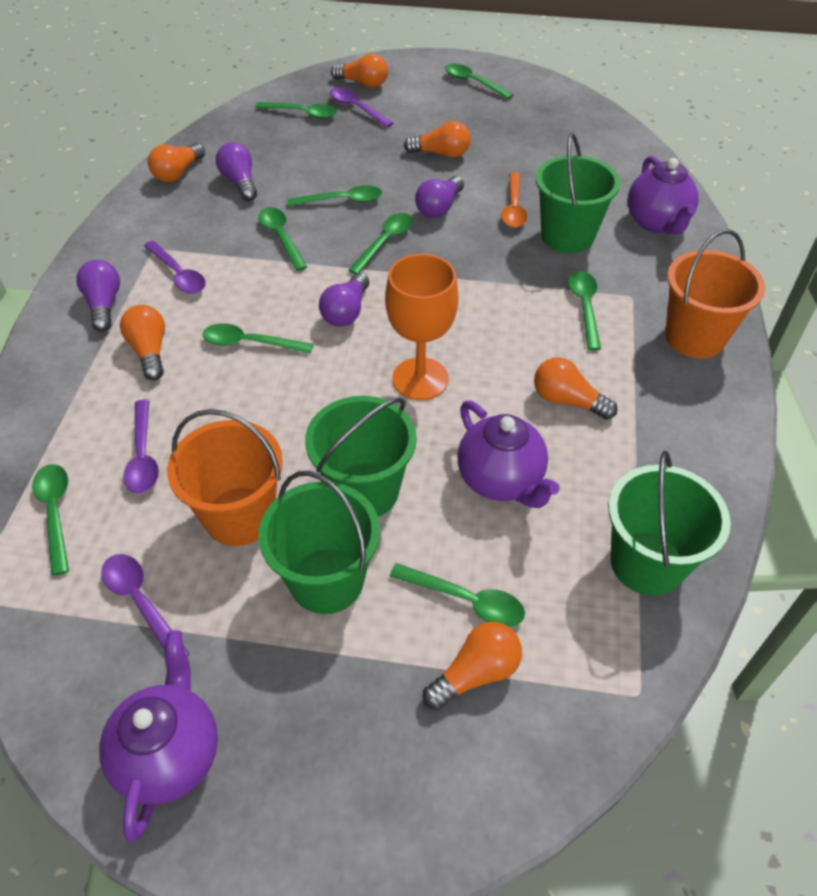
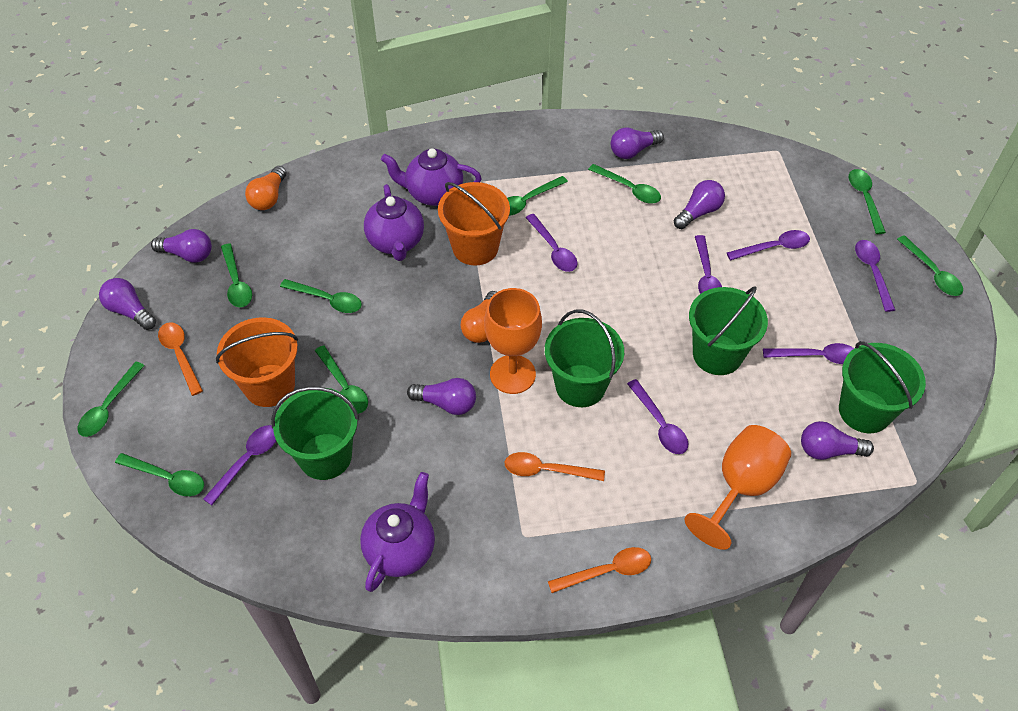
orange goblet: [385,254,459,400] = 1 -> [484,288,542,394] [684,425,791,550] = 2
orange light bulb: [120,305,165,380] [148,143,205,182] [331,53,388,88] [404,121,471,158] [422,622,522,710] [534,357,618,420] = 6 -> [245,166,287,210] [461,291,497,343] = 2
orange spoon: [501,172,528,228] = 1 -> [158,322,203,396] [505,452,605,481] [548,547,651,593] = 3
purple light bulb: [76,260,120,332] [216,142,257,201] [319,273,369,327] [415,176,464,218] = 4 -> [99,278,156,330] [151,229,212,263] [407,378,476,415] [611,127,664,159] [674,180,725,229] [801,421,874,460] = 6
purple spoon: [101,554,190,656] [123,400,159,493] [144,241,206,294] [330,87,393,128] = 4 -> [203,425,276,505] [526,214,578,272] [627,379,688,454] [695,235,722,294] [727,230,810,260] [763,343,854,364] [855,240,895,312] = 7

